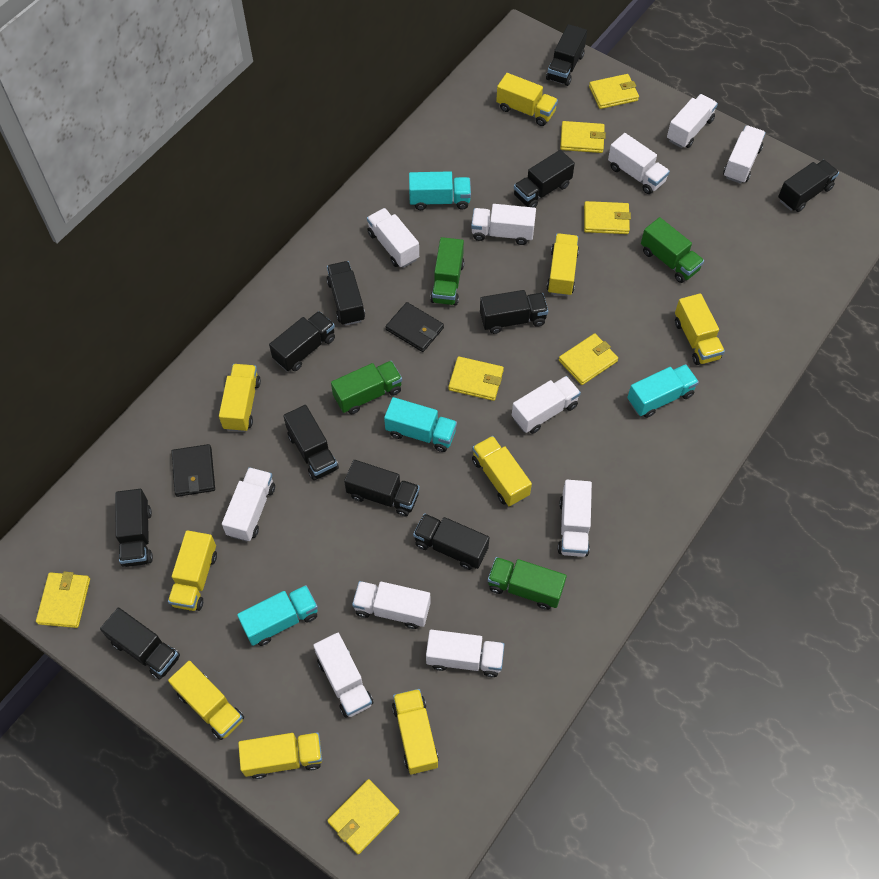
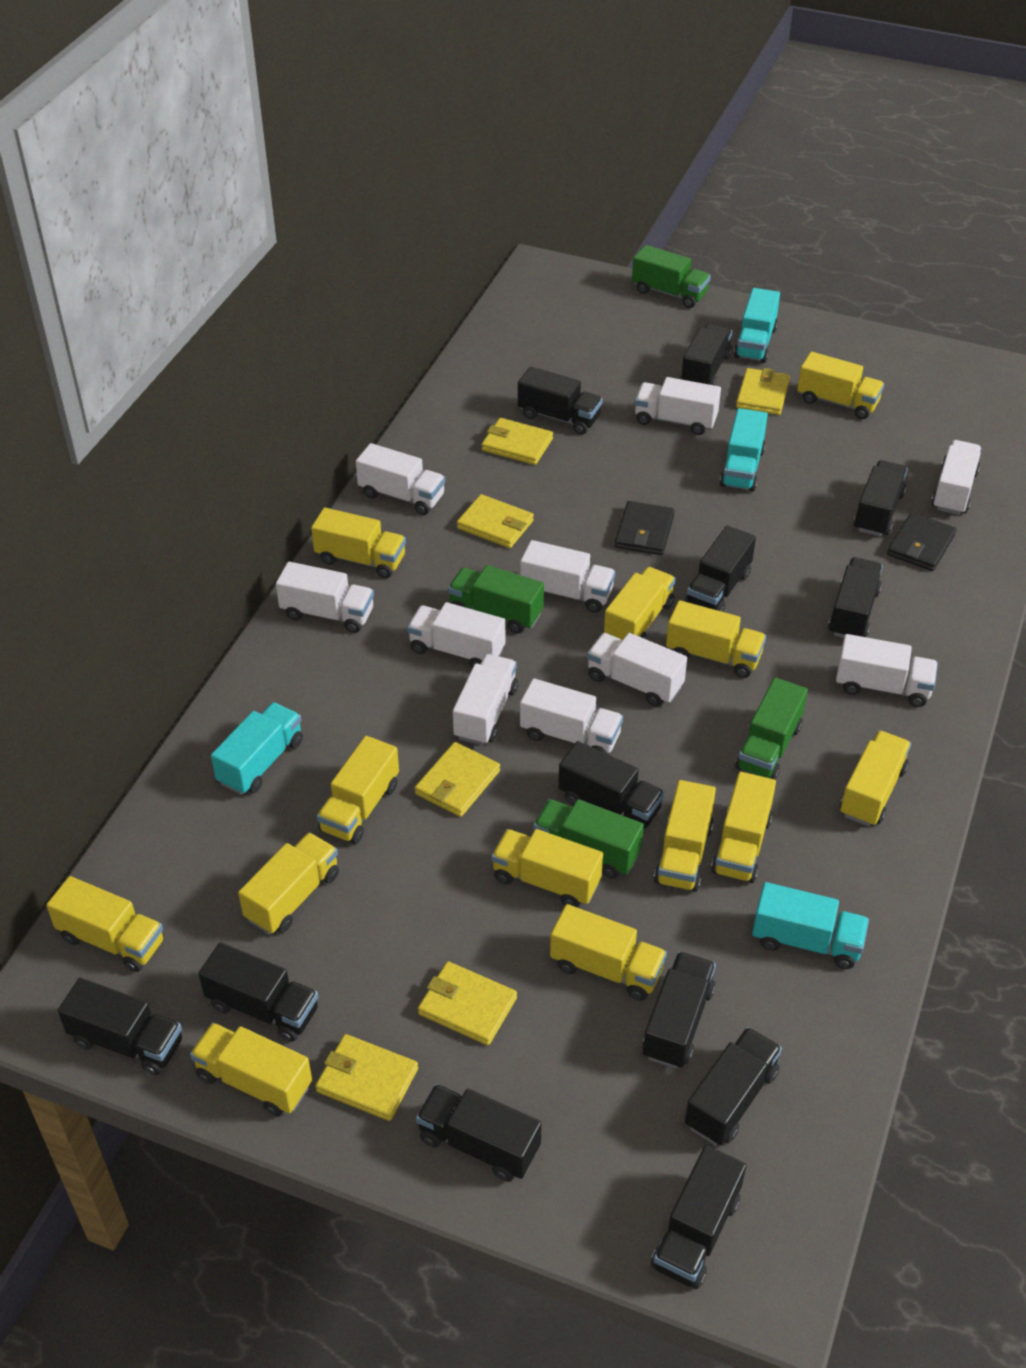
black truck: [100,608,180,679] [115,489,153,567] [269,311,335,371] [283,405,339,480] [326,261,365,326] [344,460,420,516] [413,513,490,570] [480,290,548,334] [514,150,575,208] [546,24,587,86] [778,160,839,212] = 11 -> [58,978,182,1075] [198,942,318,1042] [416,1084,542,1181] [518,366,603,435] [558,741,664,829] [643,952,716,1068] [651,1145,746,1289] [681,324,732,385] [685,526,756,612] [685,1027,782,1145] [828,557,883,638] [854,460,908,536] = 12
white truck: [222,467,275,541] [313,633,373,718] [352,581,431,629] [367,208,419,268] [426,630,505,677] [471,204,536,245] [512,376,581,434] [558,480,592,557] [608,133,670,194] [667,94,718,148] [723,126,766,184] = 11 -> [276,562,374,633] [356,443,445,515] [407,602,505,668] [453,654,518,745] [520,540,616,613] [520,678,623,754] [587,633,687,707] [634,377,721,435] [836,634,938,707] [931,440,981,515] = 10
yellow truck: [168,530,217,611] [168,661,244,740] [219,364,261,432] [238,732,322,779] [392,689,439,774] [472,436,532,506] [496,73,558,126] [546,233,579,296] [675,293,725,365] = 9 -> [46,876,164,972] [190,1023,312,1116] [238,832,339,934] [311,507,406,578] [317,736,399,844] [491,829,603,907] [550,904,667,1001] [604,567,675,640] [654,780,716,892] [666,600,766,678] [711,772,776,883] [797,352,884,419] [840,730,911,826] = 13
yellow wallet: [36,572,90,628] [327,779,399,854] [448,356,504,401] [559,333,618,385] [560,121,606,153] [584,201,631,234] [589,74,639,109] = 7 -> [315,1034,418,1121] [415,742,500,817] [418,961,517,1045] [457,494,534,548] [482,418,553,465] [736,368,790,415] = 6

